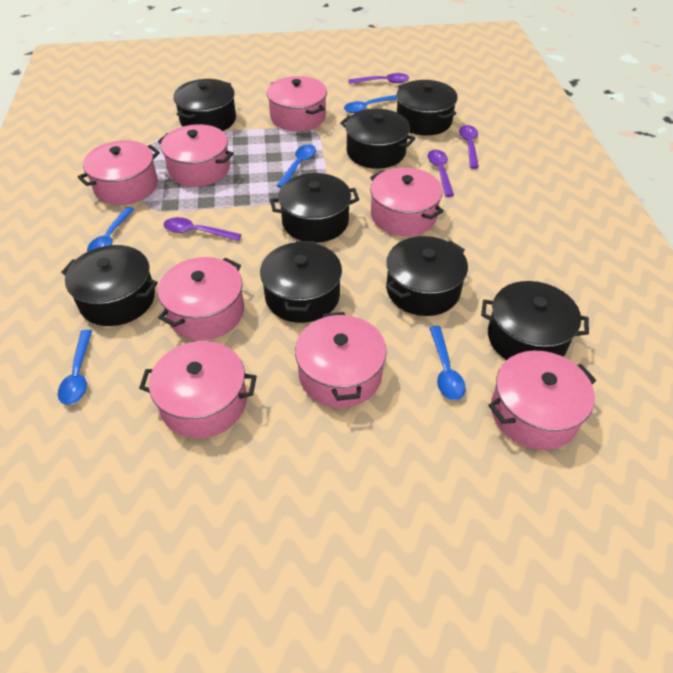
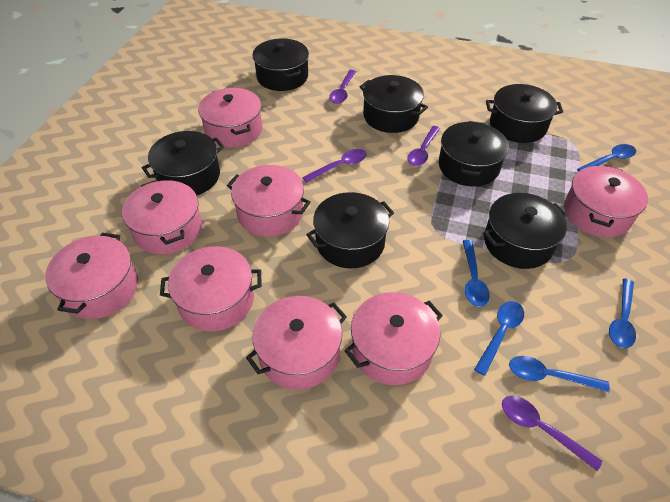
black pot: [61,245,158,326] [173,79,236,131] [260,241,342,323] [270,173,359,243] [340,109,416,169] [386,236,468,316] [397,80,458,136] [481,281,589,360] = 8 -> [142,131,224,195] [252,38,309,91] [306,192,394,268] [359,75,428,133] [439,121,509,187] [483,193,568,269] [486,84,563,143] = 7

